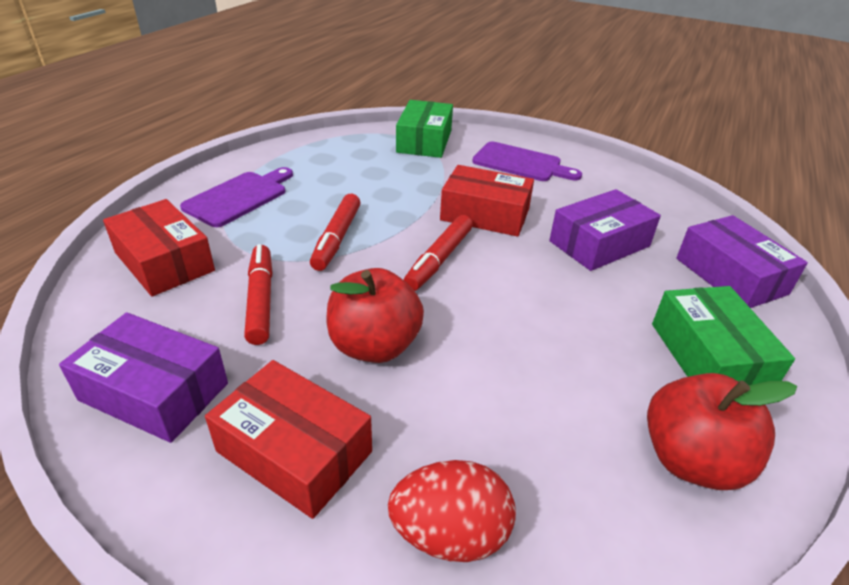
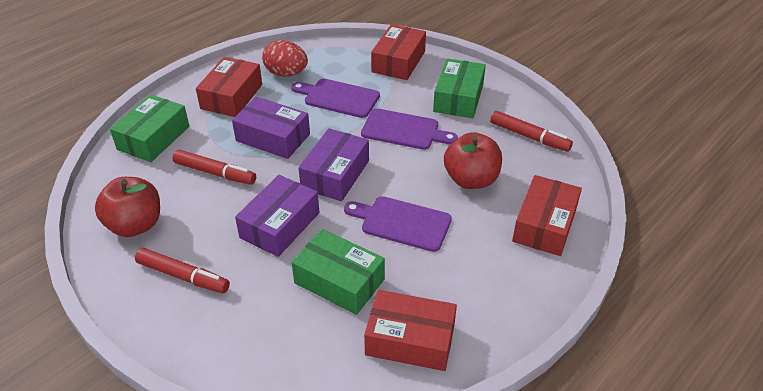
green box: [396,100,453,158] [652,286,795,385] = 2 -> [110,95,189,162] [291,229,385,315] [433,58,486,118] = 3
purple cutting board: [180,167,293,227] [472,141,582,181] = 2 -> [291,79,380,118] [344,196,452,252] [361,108,458,150] = 3
red box: [103,199,215,296] [205,360,372,519] [440,165,534,237] = 3 -> [196,57,262,117] [364,290,457,371] [371,24,426,80] [512,175,582,256] = 4

